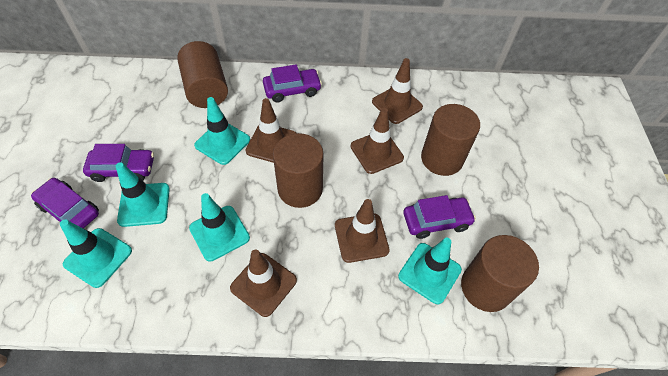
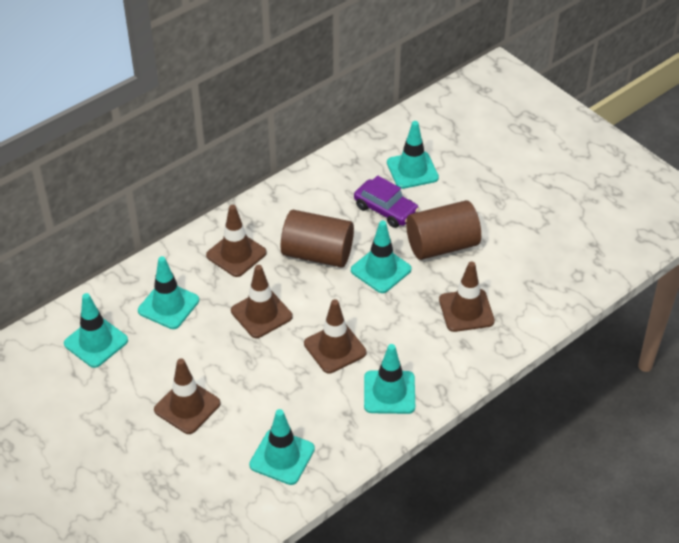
brown cylinder: [177,41,228,108] [273,133,324,208] [421,104,480,176] [461,235,539,312] = 4 -> [281,210,354,268] [406,200,481,260] = 2
purple car: [31,178,99,229] [83,144,154,182] [263,65,322,103] [403,195,476,239] = 4 -> [354,175,419,228] = 1
turquoise traffic cone: [60,220,132,288] [116,162,170,227] [189,193,250,262] [194,97,250,165] [398,238,462,304] = 5 -> [64,293,128,368] [138,256,199,329] [249,409,315,485] [351,220,412,293] [364,344,415,414] [387,121,439,189] = 6

